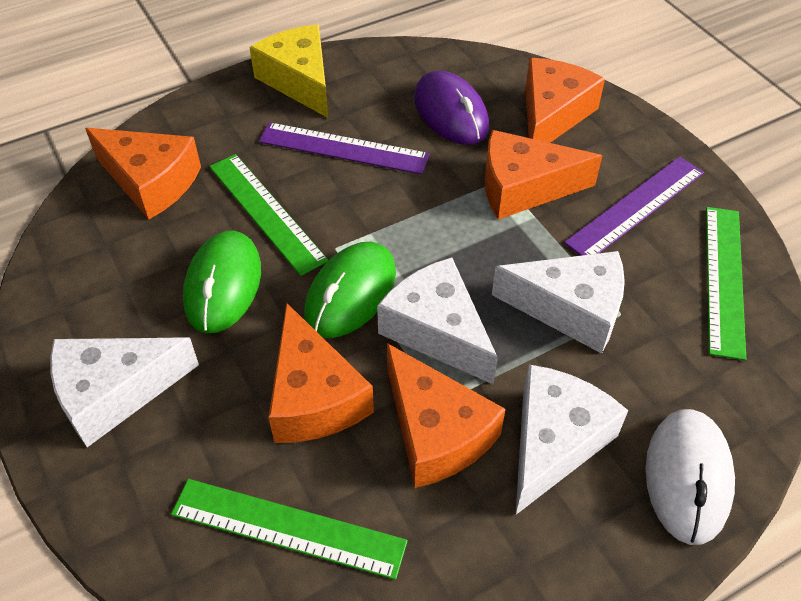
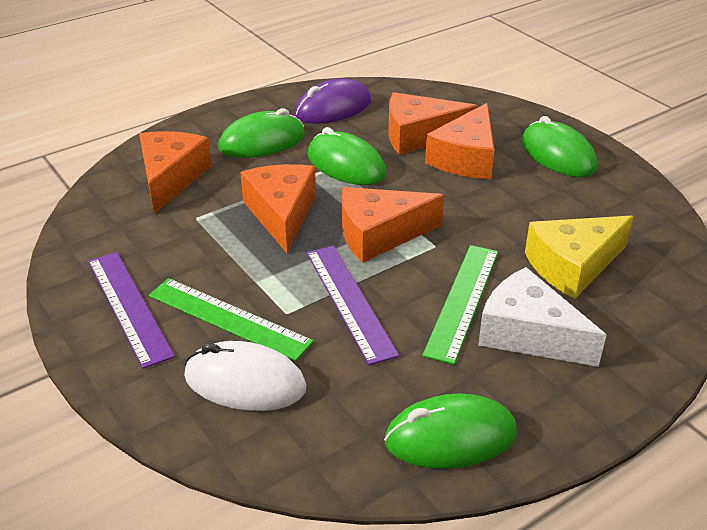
green mouse: [183,230,261,334] [304,242,396,338] = 2 -> [218,108,305,158] [308,127,386,185] [384,393,517,469] [521,116,597,177] = 4
green ruler: [171,479,408,580] [209,154,329,276] [706,207,746,360] = 3 -> [149,278,314,361] [422,245,498,365] = 2
white cheese: [50,337,199,447] [377,257,498,385] [492,251,625,354] [516,365,628,515] = 4 -> [478,267,606,367] = 1

